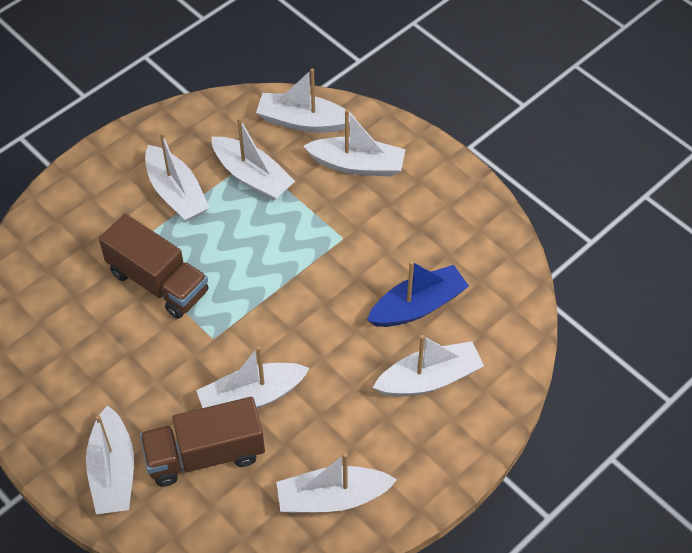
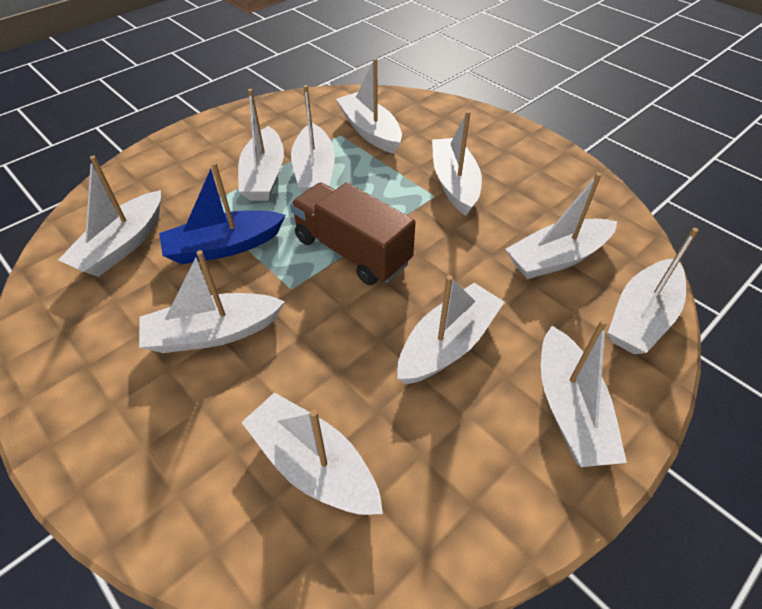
brown truck: [99,214,208,319] [140,397,265,487] = 2 -> [290,183,416,285] = 1
white boat: [86,405,134,514] [145,132,210,222] [196,346,310,408] [211,117,295,201] [256,68,356,133] [276,453,397,513] [304,109,406,177] [373,335,484,396] = 8 -> [58,156,161,277] [139,250,285,353] [238,89,284,201] [241,392,383,515] [291,85,335,193] [336,58,402,154] [397,275,504,384] [432,110,482,216] [506,172,617,279] [541,319,627,467] [608,228,699,354] = 11

